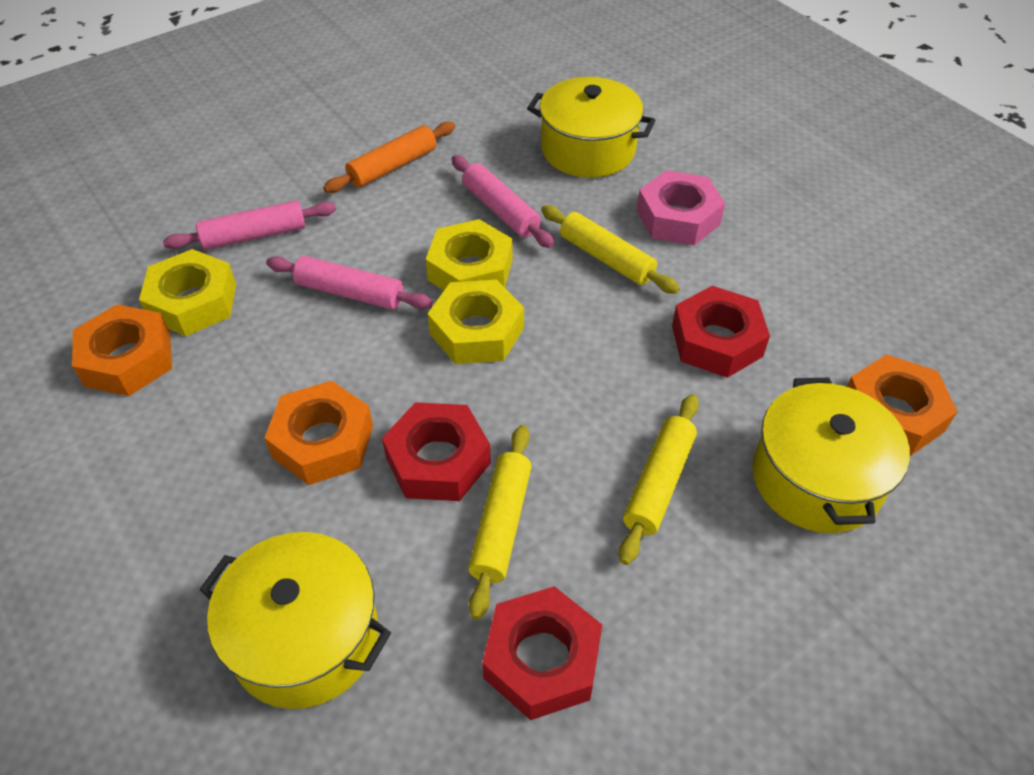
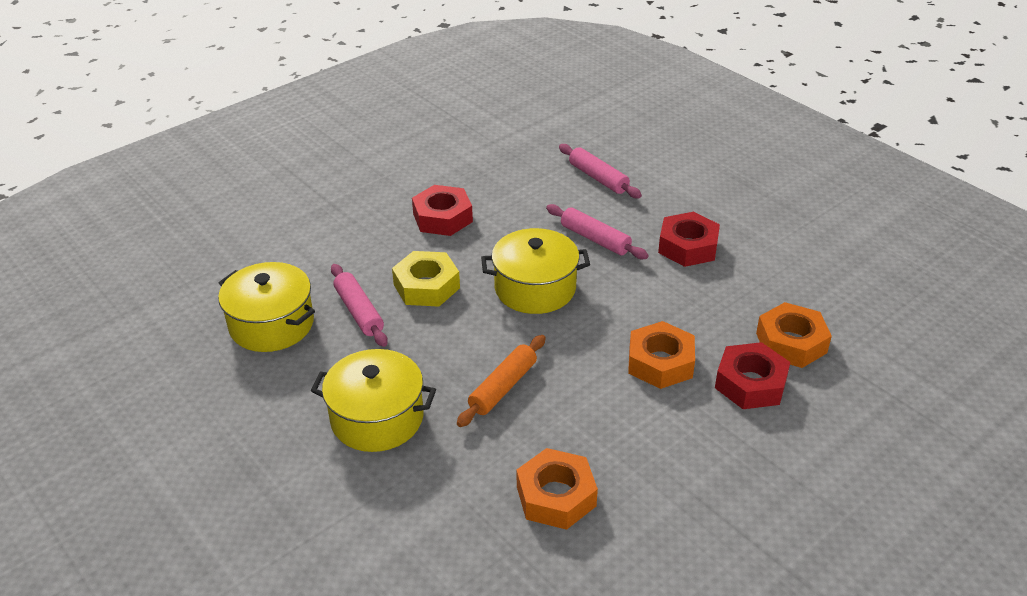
pink nut: [637,170,725,245] = 1 -> none = 0
yellow nut: [139,249,236,336] [426,219,513,291] [428,280,524,364] = 3 -> [392,251,460,307] = 1
yellow rolling pin: [468,425,532,620] [541,205,680,294] [619,394,699,565] = 3 -> none = 0

